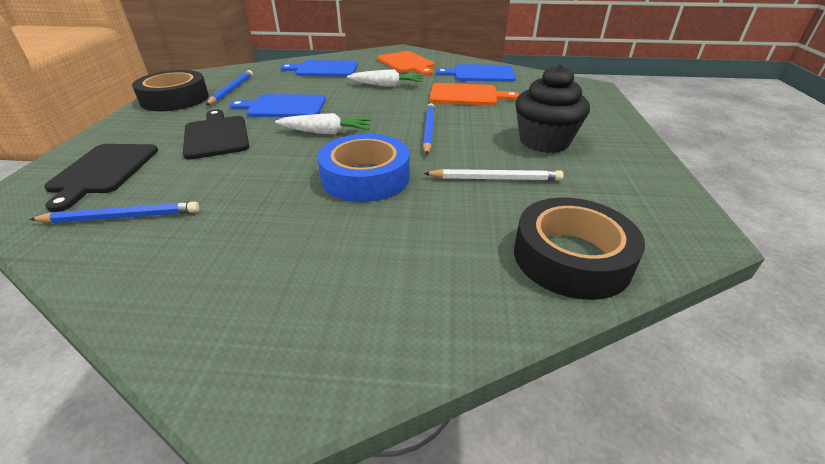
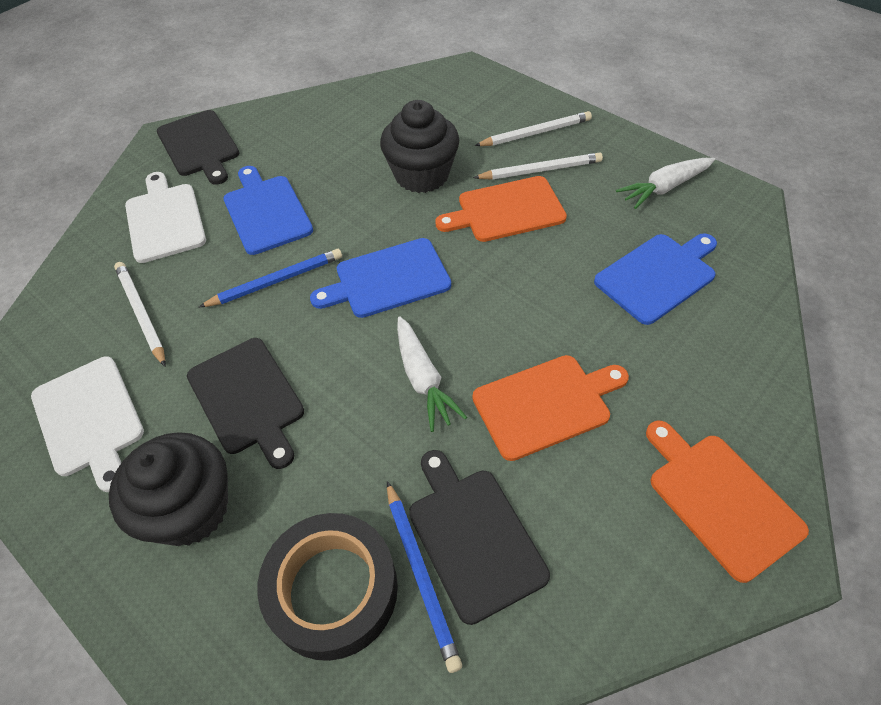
black cupcake: [515,64,590,153] = 1 -> [109,432,228,546] [380,100,459,193] = 2
black cutting board: [44,144,158,212] [183,109,249,160] = 2 -> [157,110,239,185] [187,338,304,469] [409,450,550,625] = 3
black tape: [132,70,209,111] [514,197,645,300] = 2 -> [257,513,398,661] = 1
blue pencil: [29,202,199,223] [206,70,253,105] [423,103,435,155] = 3 -> [199,249,342,307] [387,481,462,673] = 2
blue tape: [318,134,410,202] = 1 -> none = 0
orange cutting board: [377,51,435,75] [429,83,519,106] = 2 -> [435,176,567,242] [472,355,629,461] [646,421,809,583] = 3
white cutting board: none = 0 -> [31,356,144,492] [125,172,206,263] = 2
white pencil: [424,169,564,181] = 1 -> [114,262,166,366] [473,152,603,180] [474,111,592,146] = 3

